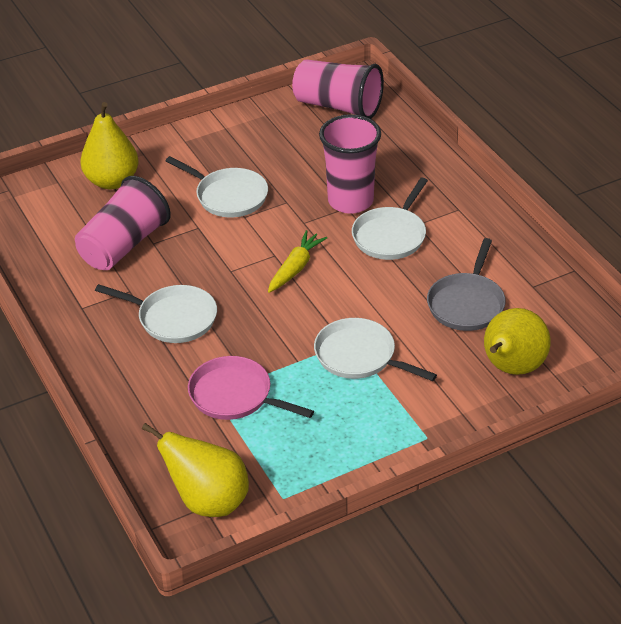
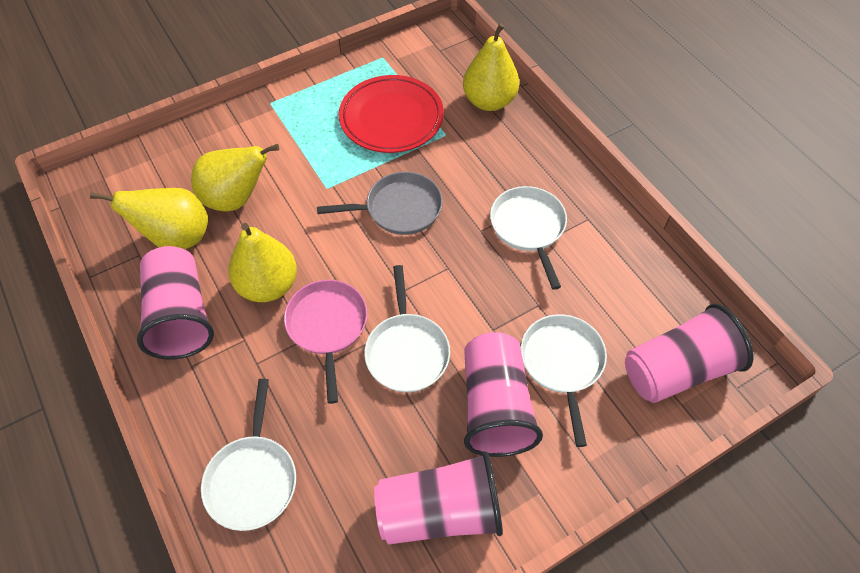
pink cup: [75,176,171,270] [292,59,384,119] [319,114,381,214] = 3 -> [137,246,214,359] [374,452,503,545] [464,332,543,457] [625,304,753,403] = 4
red plate: none = 0 -> [339,75,444,153] = 1
yellow carrot: [268,230,327,293] = 1 -> none = 0
yellow pear: [80,102,139,189] [142,423,249,517] [484,308,551,375] = 3 -> [90,188,208,249] [191,144,279,211] [228,223,297,302] [463,23,519,111] = 4

